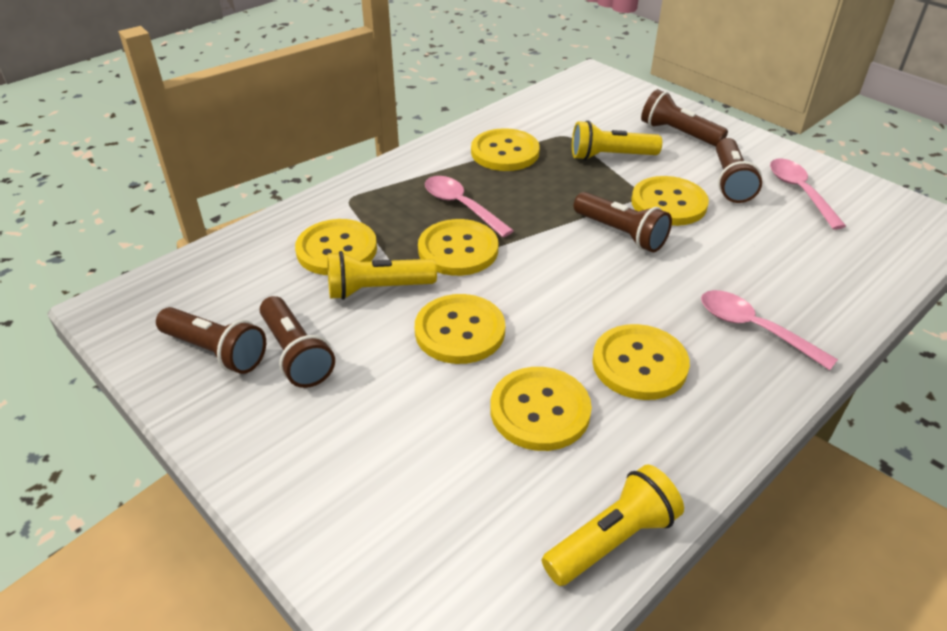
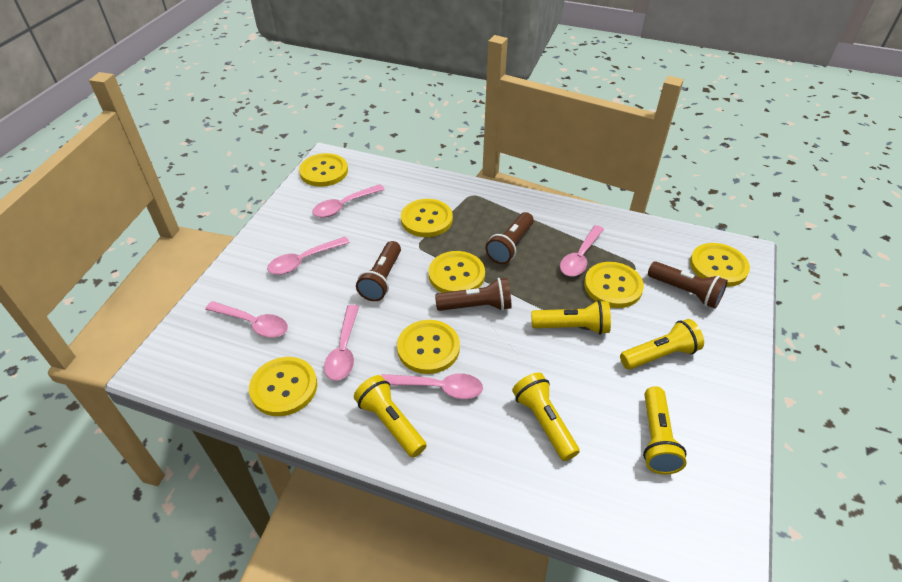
brown flashlight: [156,307,266,374] [260,296,335,388] [574,192,672,252] [641,89,728,147] [716,138,762,203] = 5 -> [356,241,401,301] [435,278,512,311] [485,212,534,264] [648,261,728,309] = 4
pink spoon: [425,176,514,238] [701,290,838,370] [770,159,846,230] = 3 -> [205,301,288,338] [267,237,350,275] [312,184,385,218] [324,305,359,381] [381,373,483,399] [560,225,604,276] = 6
yellow flashlight: [327,251,437,300] [542,464,684,586] [572,120,662,160] = 3 -> [354,375,427,458] [512,373,580,461] [531,300,611,335] [620,319,704,370] [643,386,687,474] = 5

